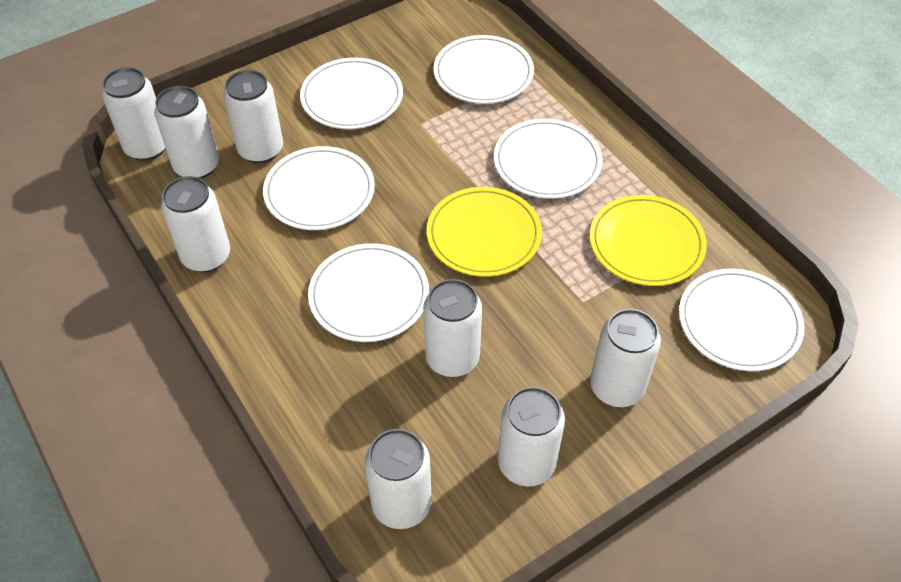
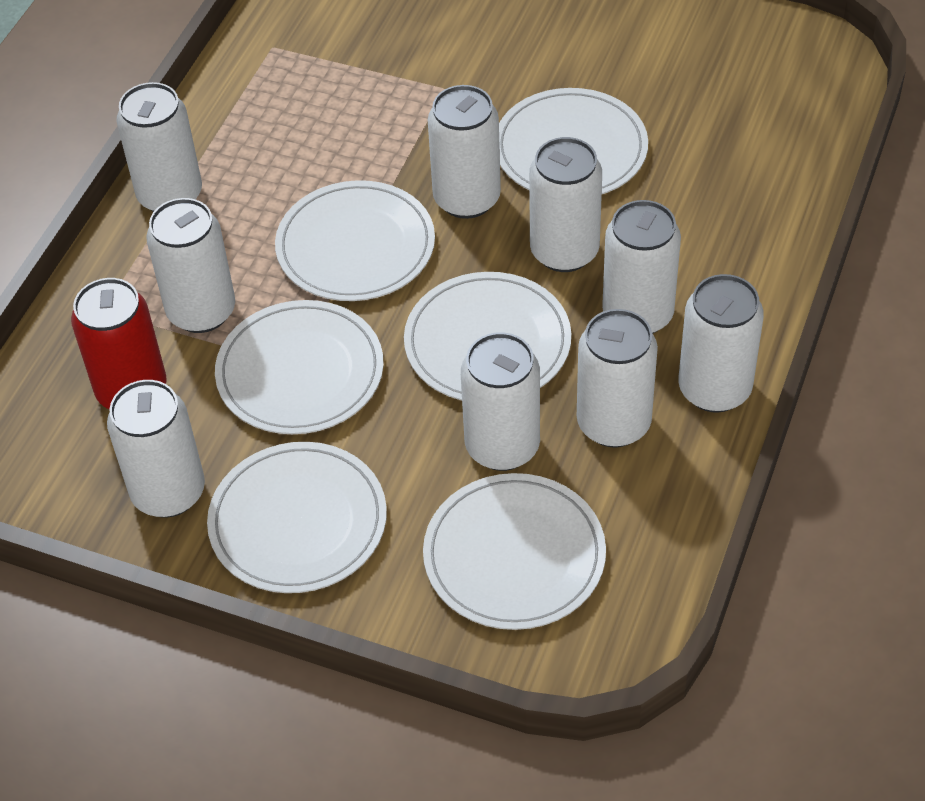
red can: none = 0 -> [71,278,167,409] = 1
white can: [102,67,165,161] [154,86,219,179] [161,176,230,272] [223,70,283,163] [365,429,432,529] [423,279,482,377] [498,387,565,487] [590,309,661,407] = 8 -> [107,380,205,518] [116,82,202,212] [146,198,235,333] [428,85,501,219] [461,332,540,471] [529,137,602,272] [577,309,658,448] [602,200,681,333] [678,274,764,413] = 9
yellow plate: [427,187,542,277] [590,195,707,286] = 2 -> none = 0

